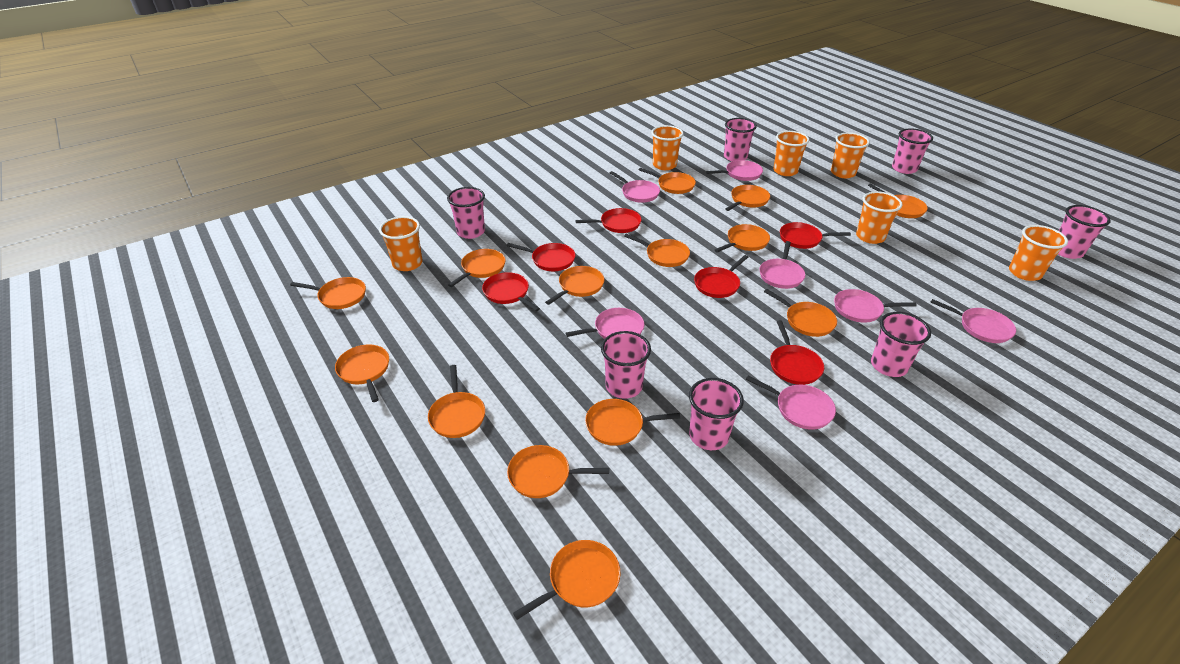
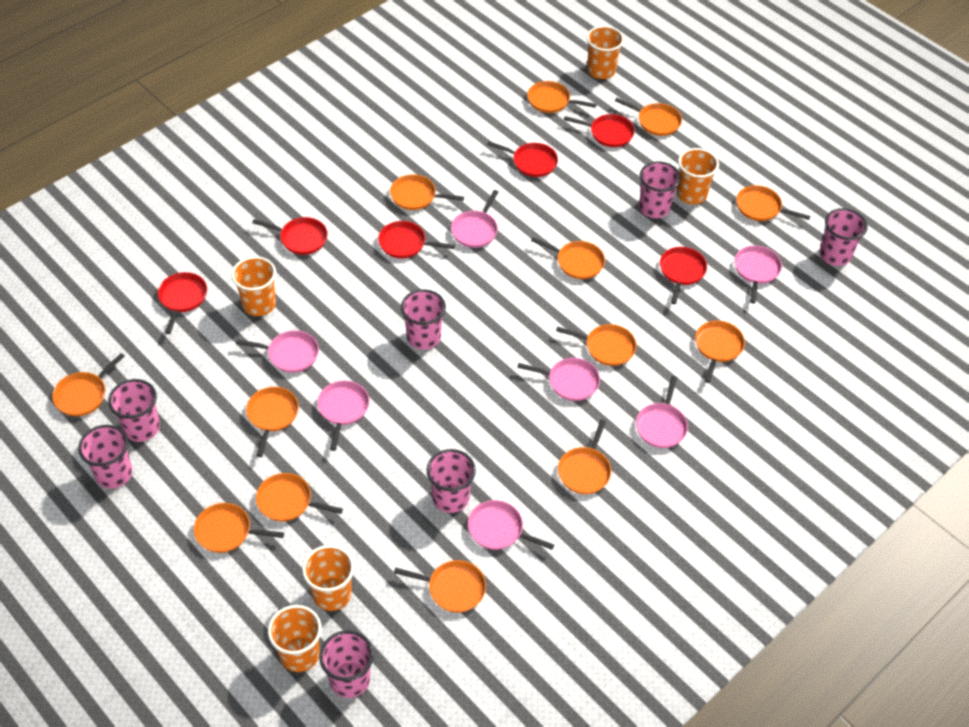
orange cup: [379,216,423,271] [651,125,684,170] [773,131,809,176] [831,133,870,178] [856,191,902,244] [1009,225,1068,281] = 6 -> [231,256,276,316] [268,605,322,672] [302,545,354,611] [586,26,624,79] [677,148,719,204] = 5
orange pan: [290,277,366,309] [335,345,389,402] [428,365,485,438] [448,249,506,287] [507,445,609,498] [513,540,621,620] [545,266,604,305] [585,399,680,446] [624,234,690,267] [639,168,696,194] [715,224,770,253] [725,185,770,211] [764,289,837,337] [868,184,928,218] = 14 -> [52,353,125,416] [194,503,284,553] [246,387,299,457] [256,473,343,522] [390,174,464,210] [394,560,486,613] [527,81,597,113] [531,237,605,279] [556,324,637,366] [558,420,611,494] [615,98,682,136] [695,321,745,383] [736,185,811,221] = 13

